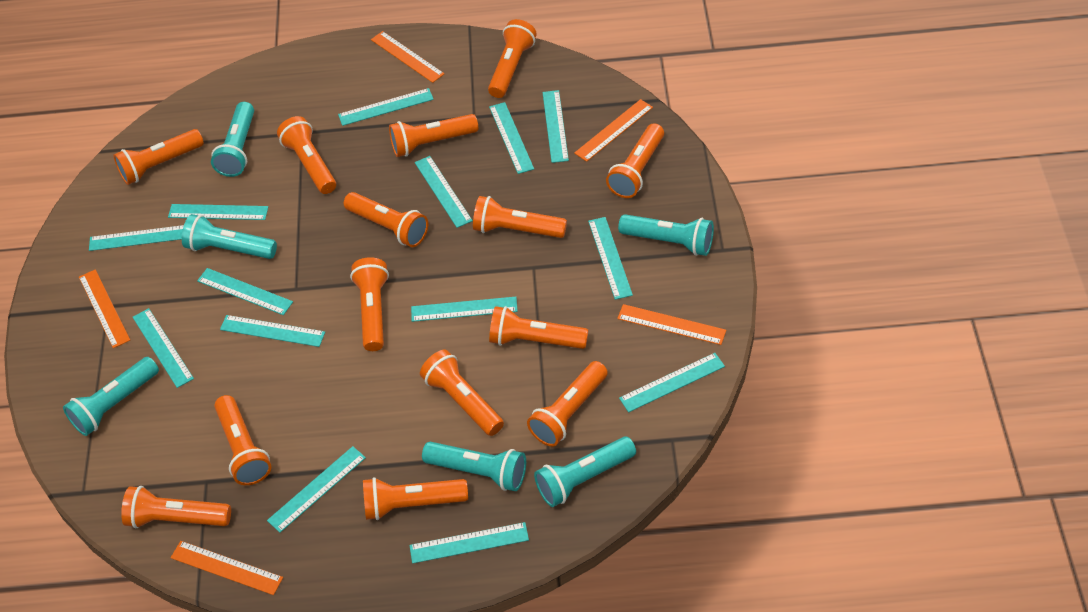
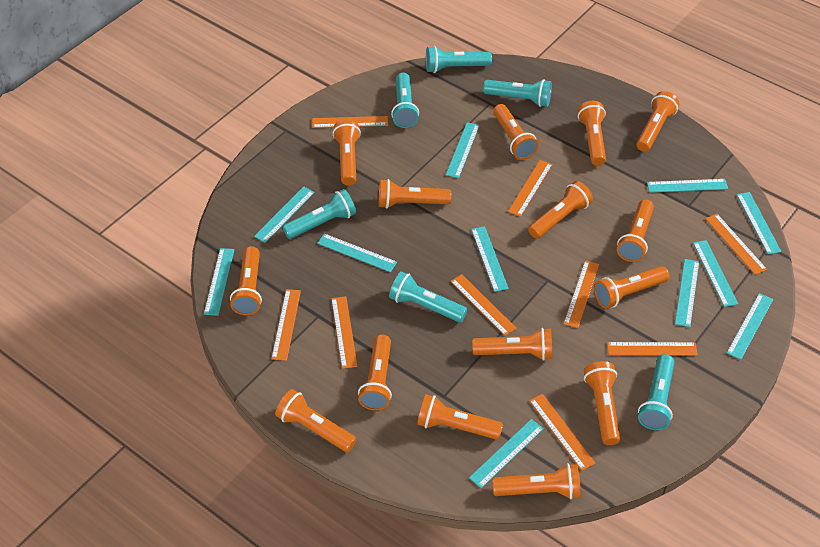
orange flashlight: [113,129,204,185] [121,486,231,528] [214,395,271,485] [277,116,336,194] [344,192,428,247] [350,257,389,351] [363,477,468,520] [389,114,478,157] [420,350,504,436] [473,196,567,238] [488,19,537,98] [489,306,588,349] [527,361,608,447] [606,123,664,198] = 14 -> [230,246,262,315] [275,389,357,452] [332,119,361,186] [358,334,392,410] [379,179,451,209] [417,394,503,440] [472,328,552,361] [492,463,581,499] [493,104,538,160] [528,181,593,239] [578,101,606,166] [584,361,620,445] [594,266,669,309] [617,199,654,262] [636,91,679,152] = 15
orange ruler: [79,270,130,348] [171,541,283,595] [371,31,444,83] [574,99,653,162] [617,304,726,345] = 5 -> [271,289,301,361] [312,116,388,128] [331,296,358,369] [450,274,517,336] [508,160,552,217] [529,394,596,471] [564,260,599,328] [607,342,698,356] [706,214,767,275] = 9
turquoise ruler: [89,225,184,251] [133,308,194,388] [168,204,268,220] [197,268,293,315] [220,315,325,347] [267,446,366,533] [338,88,434,126] [409,522,529,564] [411,297,518,322] [415,156,473,228] [489,102,534,174] [542,90,569,163] [588,217,633,300] [619,353,725,412] = 14 -> [204,248,235,316] [254,186,315,243] [317,233,397,272] [446,122,480,178] [469,419,544,488] [471,226,509,292] [647,179,728,193] [675,259,699,327] [693,240,738,307] [727,293,773,360] [737,192,782,254] = 11

